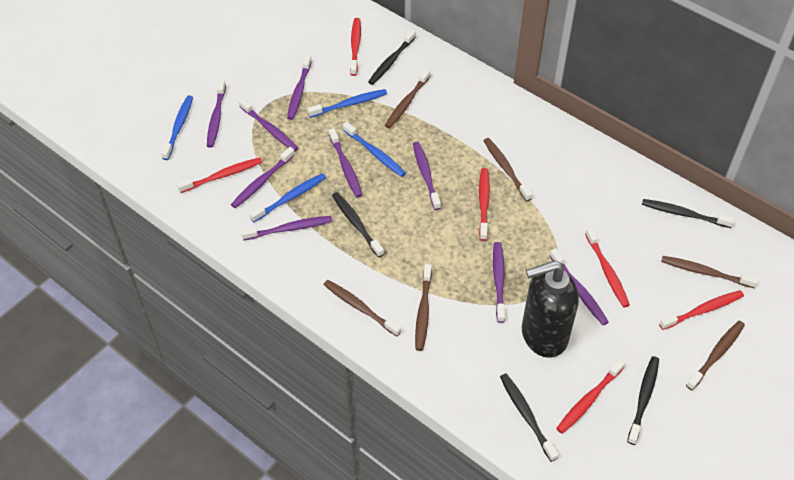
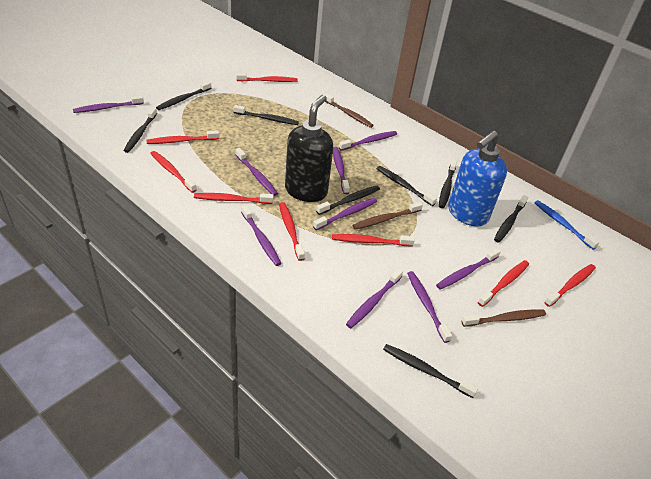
black toothbrush: [332,192,384,258] [368,29,416,85] [500,373,559,462] [627,356,659,445] [642,199,735,228] = 5 -> [123,107,157,153] [156,81,212,110] [233,105,299,125] [316,186,380,215] [376,166,437,206] [383,344,478,398] [439,159,457,208] [494,195,528,243] = 8
blue soap dispenser: none = 0 -> [448,131,507,226] = 1
blue toothbrush: [161,96,193,160] [249,173,326,222] [307,89,387,118] [343,122,406,177] = 4 -> [535,200,600,250] = 1
brown toothbrush: [323,280,401,336] [385,69,431,128] [415,264,432,351] [483,138,532,201] [661,256,758,288] [686,321,745,390] = 6 -> [324,93,374,128] [353,202,423,230] [462,310,546,327] = 3
red toothbrush: [177,157,262,193] [350,18,361,76] [479,168,490,241] [556,359,625,434] [585,227,630,308] [659,290,744,330] = 6 -> [146,130,219,144] [150,151,197,193] [194,193,274,204] [236,73,298,82] [279,202,305,261] [332,234,415,246] [478,260,529,307] [544,264,596,307] = 8

